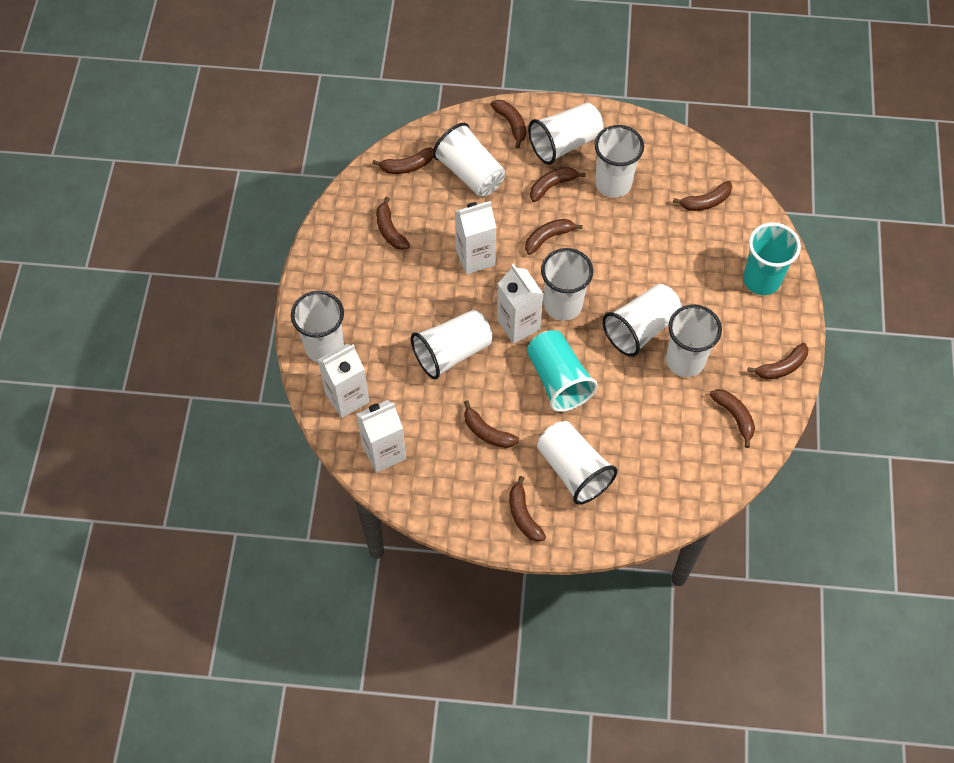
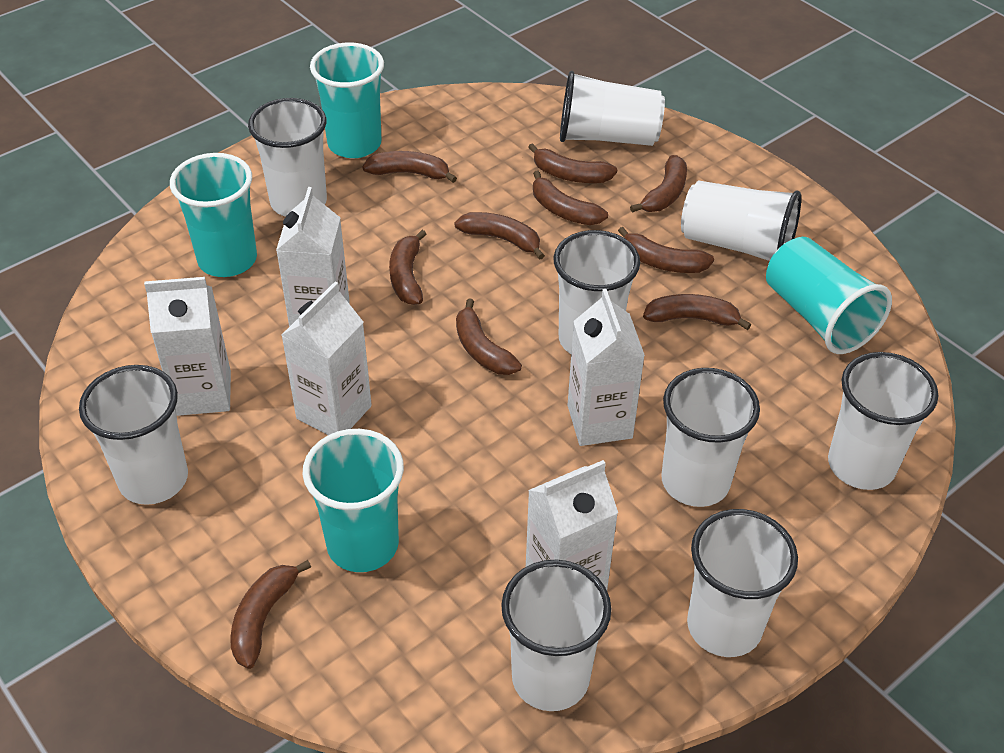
turquoise cup: [527,330,598,412] [743,223,801,295] = 2 -> [170,153,257,277] [303,429,404,572] [310,43,384,158] [766,237,892,354] = 4
white carton: [318,344,370,418] [356,400,406,473] [455,201,496,274] [497,264,544,344] = 4 -> [144,277,231,416] [276,187,350,327] [282,282,372,435] [526,460,618,590] [568,289,645,446] = 5

